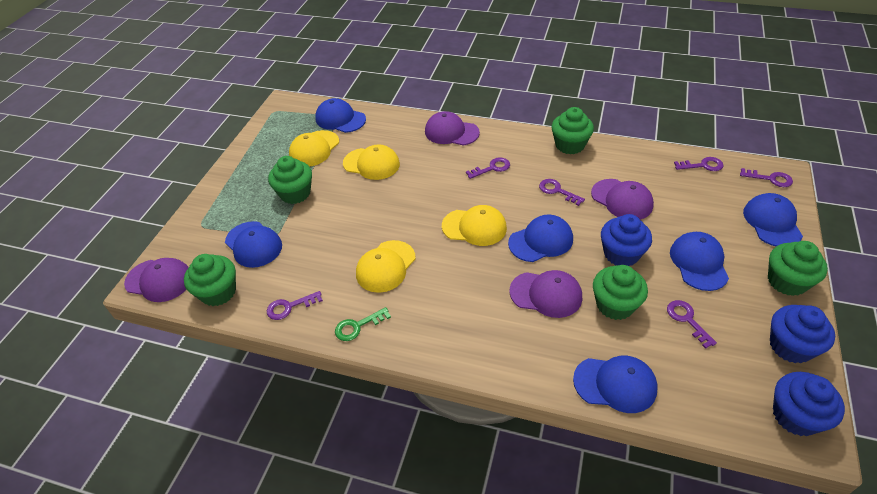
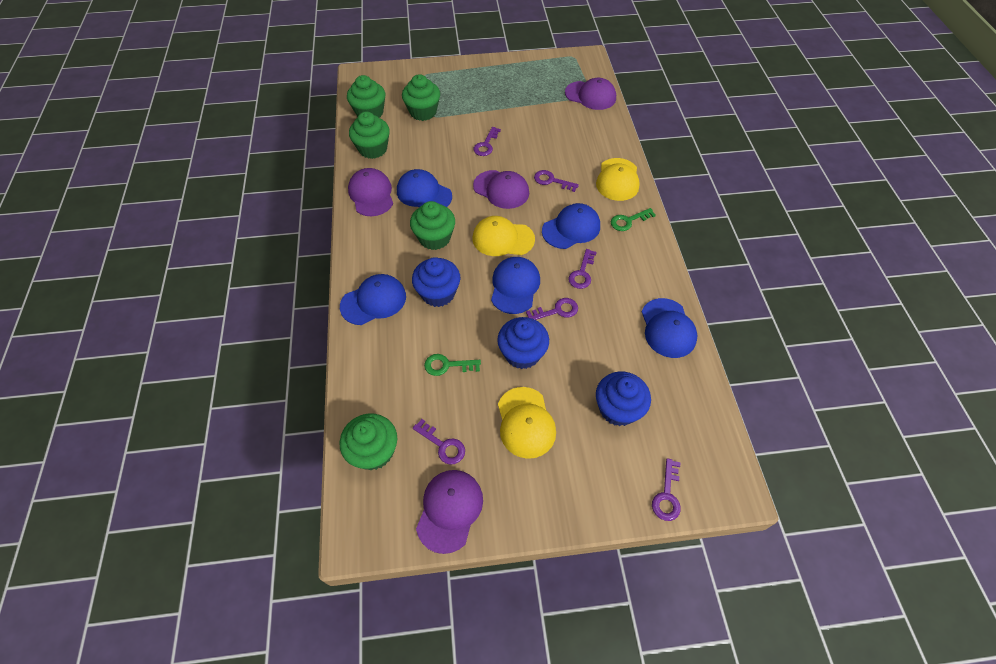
blue cap: [225,221,282,268] [315,98,366,133] [508,214,573,262] [573,356,658,413] [670,232,729,291] [743,193,803,247] = 6 -> [340,274,406,325] [397,169,452,207] [491,257,540,314] [542,203,600,249] [642,298,697,358] = 5
green key: [335,307,391,341] = 1 -> [424,354,481,376] [611,208,656,231] = 2
yellow cap: [289,130,339,166] [343,145,400,180] [356,240,416,293] [442,205,507,246] = 4 -> [473,216,535,256] [498,387,556,459] [596,158,640,201] = 3

